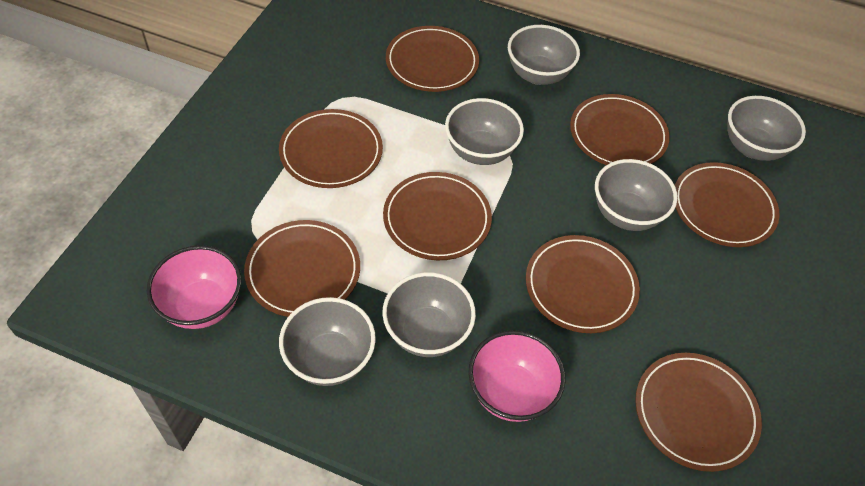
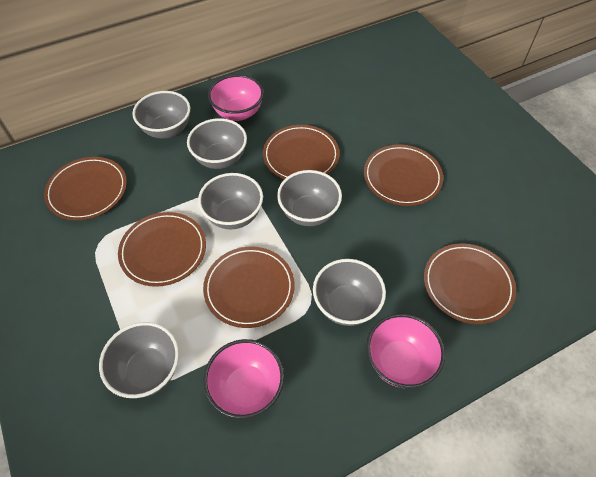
brown plate: [244,220,360,317] [279,109,383,188] [383,172,492,260] [386,26,479,92] [526,235,640,333] [570,94,670,165] [635,353,762,472] [675,162,780,247] = 8 -> [44,157,127,221] [118,212,206,287] [203,247,295,328] [263,125,339,179] [364,145,443,206] [424,243,516,324] = 6
pink bowl: [147,245,242,329] [468,330,565,422] = 2 -> [203,339,284,419] [208,75,264,121] [366,314,445,388] = 3

